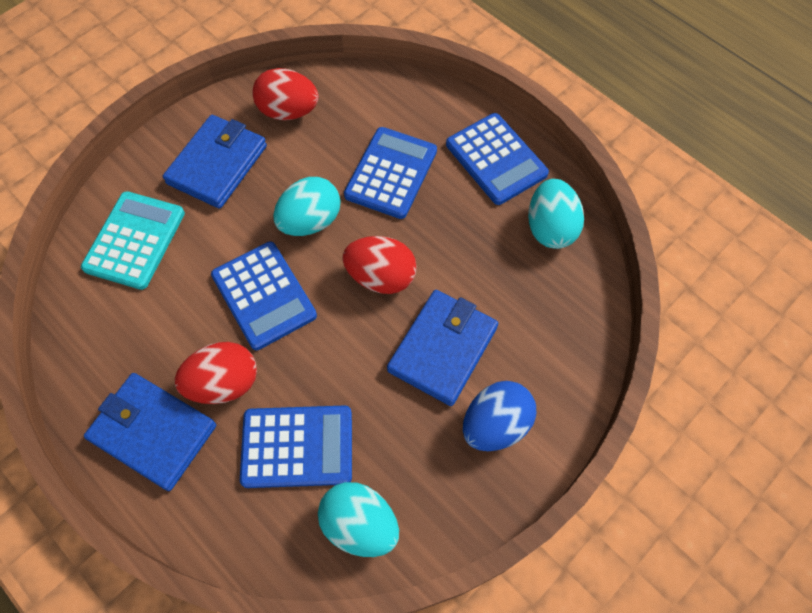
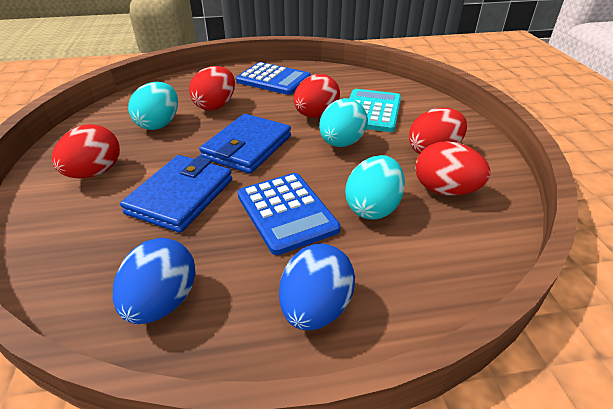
blue calculator: [211,242,317,350] [240,405,352,488] [344,127,437,219] [446,113,549,205] = 4 -> [236,62,311,95] [238,173,340,255] = 2
blue egg: [463,381,536,451] = 1 -> [113,238,195,324] [279,243,355,330] = 2
blue wallet: [84,373,216,491] [163,115,267,209] [387,290,498,406] = 3 -> [120,155,232,233] [199,114,291,174] = 2
red egg: [175,342,257,404] [252,68,319,120] [342,236,417,294] = 3 -> [52,124,120,179] [189,66,235,111] [294,74,340,118] [409,108,467,154] [415,141,490,196] = 5

